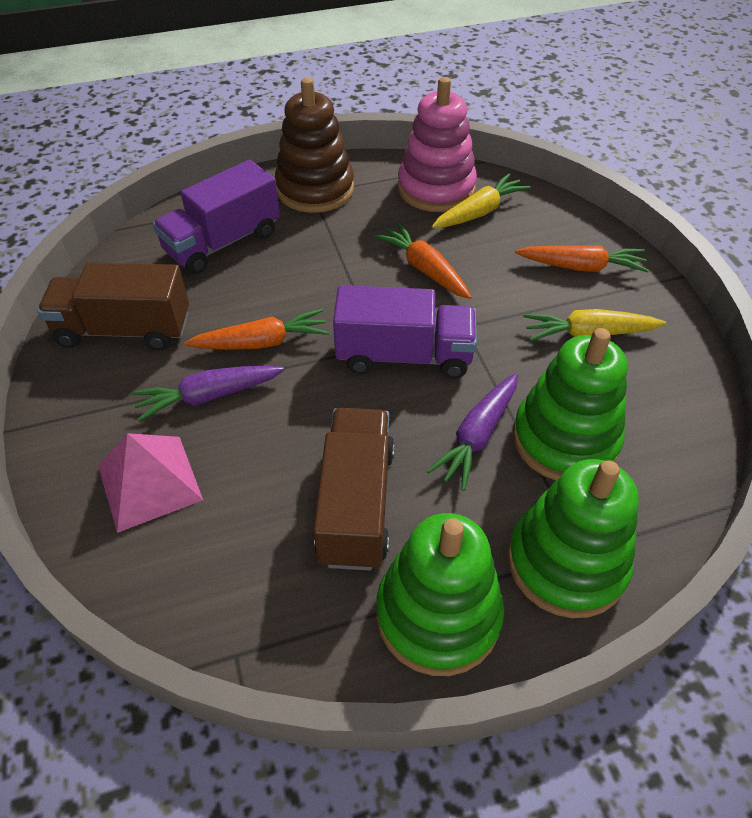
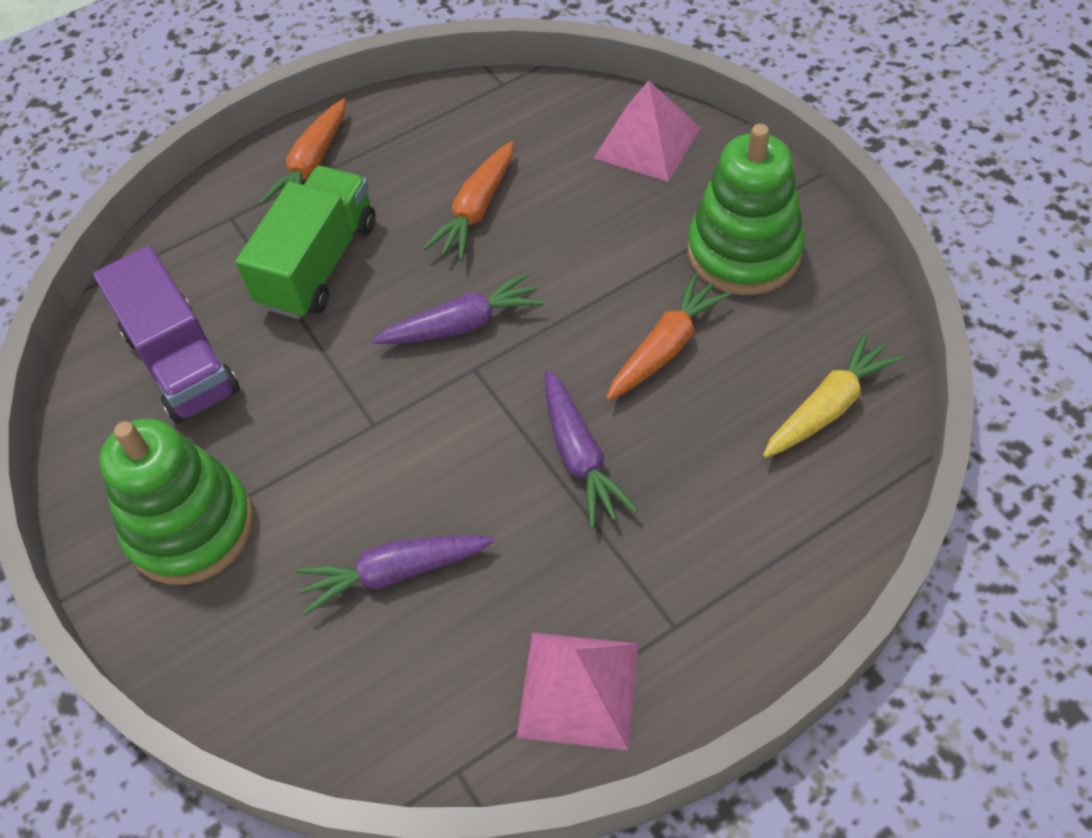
brown stacking toy: [275,78,354,213] = 1 -> none = 0
brown truck: [37,263,189,350] [313,408,395,570] = 2 -> none = 0
green stacking toy: [376,513,504,676] [508,459,639,618] [513,328,627,481] = 3 -> [99,419,254,585] [688,124,805,295] = 2
green truck: none = 0 -> [235,166,376,319] = 1
pink pyramid: [98,433,203,533] = 1 -> [517,633,639,750] [594,80,701,182] = 2
pink stacking toy: [398,77,477,212] = 1 -> none = 0
purple carrot: [132,366,285,422] [427,373,518,491] = 2 -> [295,535,495,615] [372,271,544,344] [545,369,638,528] = 3
purple truck: [152,160,280,274] [333,285,477,379] = 2 -> [93,246,240,424] = 1
yellow carrot: [432,174,530,228] [523,309,666,341] = 2 -> [763,331,903,458] = 1

